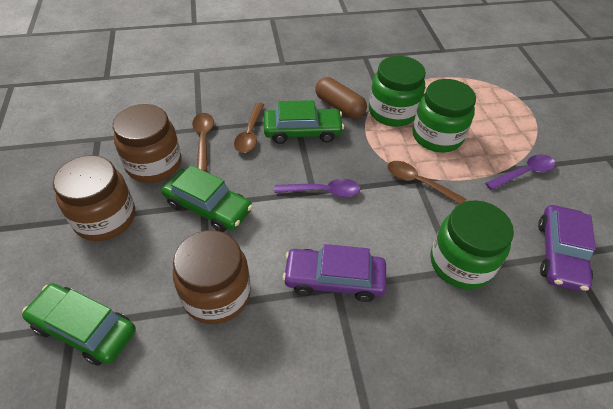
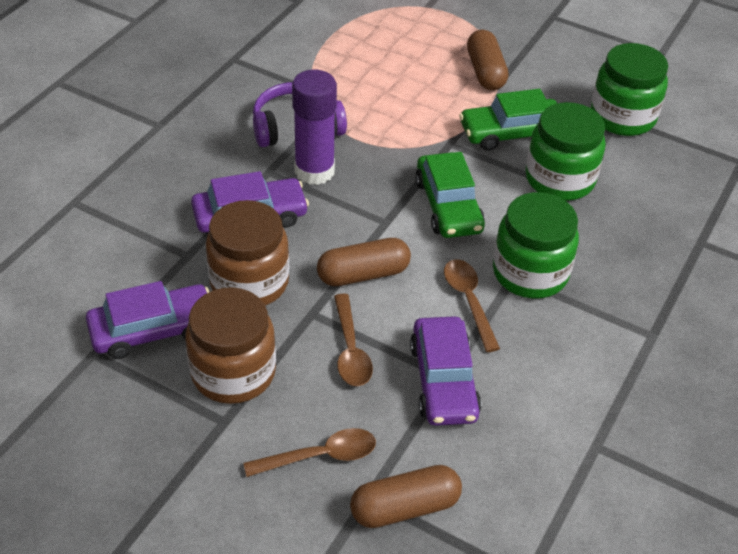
brown capsule: [315,77,367,119] = 1 -> [317,238,411,286] [350,465,462,528] [467,30,508,90] = 3
brown jar: [53,155,135,241] [113,104,182,183] [173,230,251,324] = 3 -> [186,287,276,404] [206,200,289,306] = 2
green car: [22,283,136,366] [162,165,253,232] [264,100,344,144] = 3 -> [415,152,485,238] [459,89,557,151] = 2
purple car: [283,244,386,302] [538,205,596,292] = 2 -> [86,281,209,359] [191,171,309,233] [410,316,481,426] = 3
purple glue stick: none = 0 -> [292,70,337,185] = 1
purple headphones: none = 0 -> [253,82,347,147] = 1
purple spoon: [274,179,361,197] [485,154,555,190] = 2 -> none = 0

